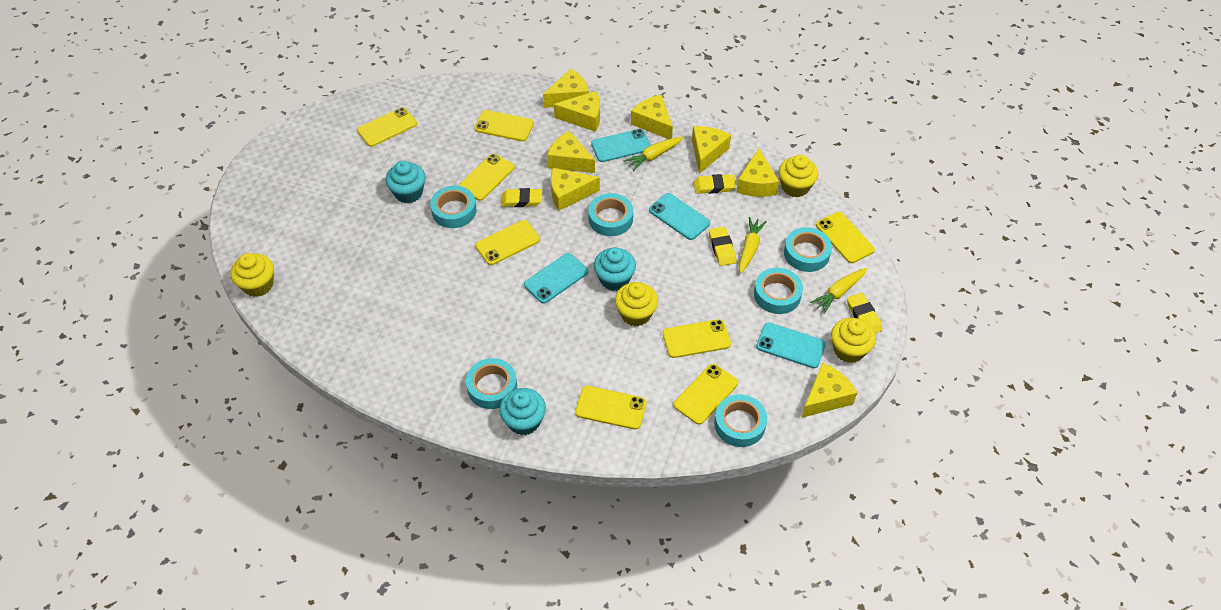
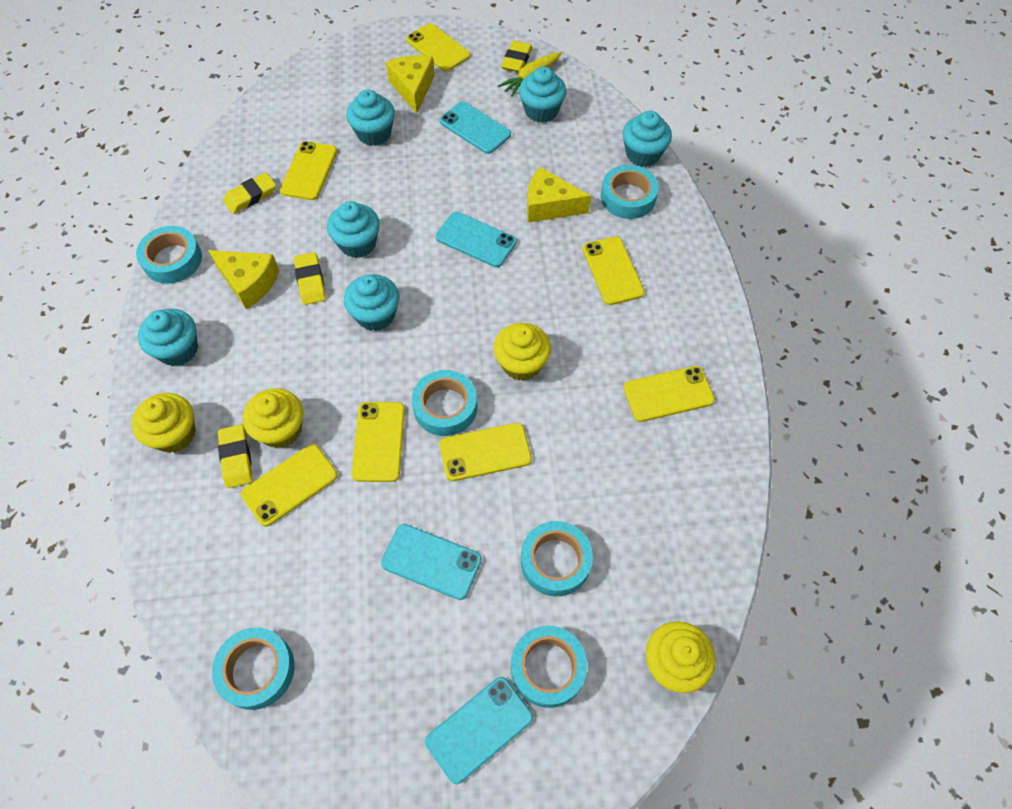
turquoise cupcake: [386,161,426,203] [499,388,546,435] [594,247,636,291] = 3 -> [138,309,198,366] [327,201,380,258] [344,274,399,331] [346,90,395,146] [519,67,566,123] [623,111,672,167] = 6
yellow carrot: [624,137,683,171] [739,217,767,273] [810,268,867,314] = 3 -> [498,52,562,97] = 1
yellow cheese: [543,69,589,108] [547,131,595,173] [551,168,600,211] [554,91,600,132] [631,95,673,139] [692,126,731,174] [737,148,779,197] [801,363,857,418] = 8 -> [208,250,279,309] [386,55,435,114] [527,167,591,223] = 3
yellow phone: [357,107,417,147] [458,154,515,201] [474,110,534,141] [475,220,540,265] [575,386,646,430] [663,319,731,358] [674,364,738,425] [816,212,875,263] = 8 -> [241,444,338,527] [280,141,337,200] [352,402,405,482] [406,23,470,72] [440,423,532,481] [582,237,645,305] [623,366,715,422] = 7

